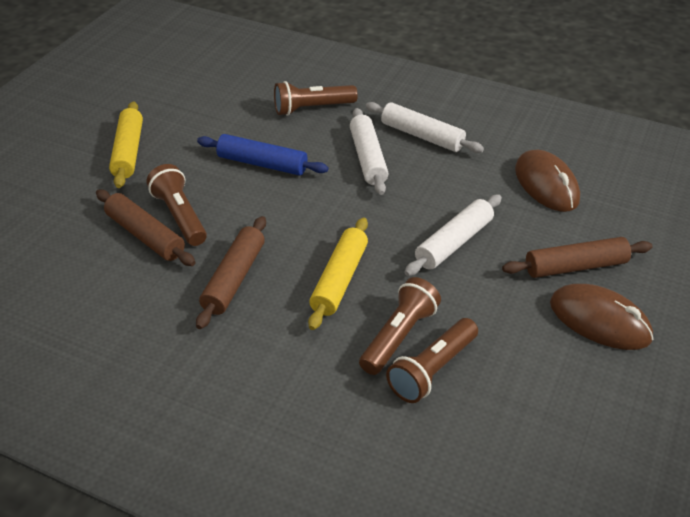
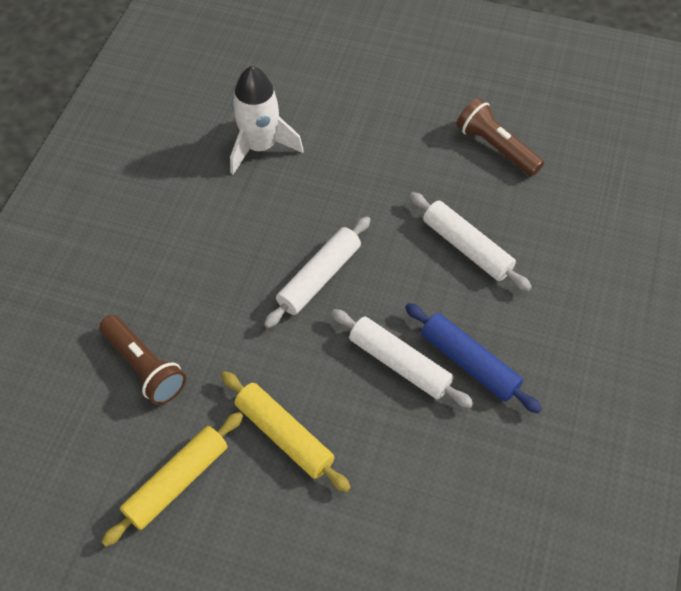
brown flashlight: [147,164,207,246] [274,81,358,116] [359,277,441,375] [386,318,478,403] = 4 -> [99,315,186,405] [456,98,544,176] = 2
brown mouse: [515,150,580,212] [550,284,654,350] = 2 -> none = 0
brown rolling pin: [96,189,195,266] [196,216,266,329] [502,237,653,278] = 3 -> none = 0
white rocket: none = 0 -> [230,66,304,174] = 1

